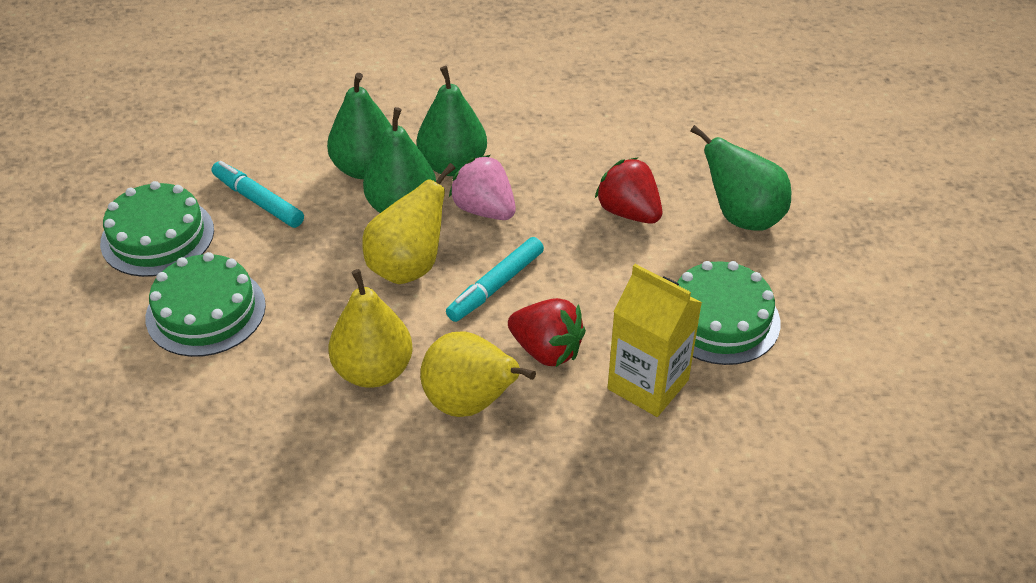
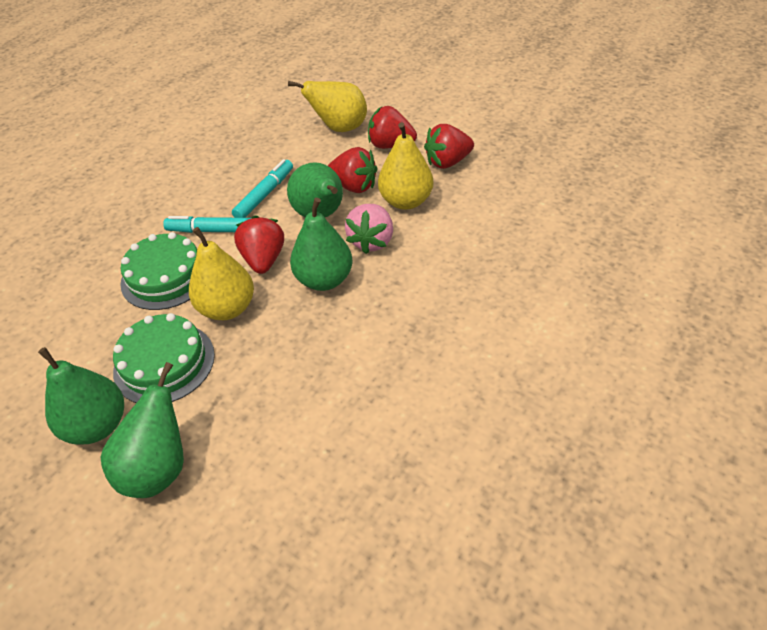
green cake: [100,181,214,277] [145,252,266,357] [677,261,780,365] = 3 -> [113,313,215,403] [120,232,197,310] = 2
red strawberry: [508,298,586,367] [595,157,662,224] = 2 -> [234,215,284,274] [328,147,378,193] [368,106,417,149] [424,124,474,169] = 4
yellow carton: [608,264,702,417] = 1 -> none = 0

